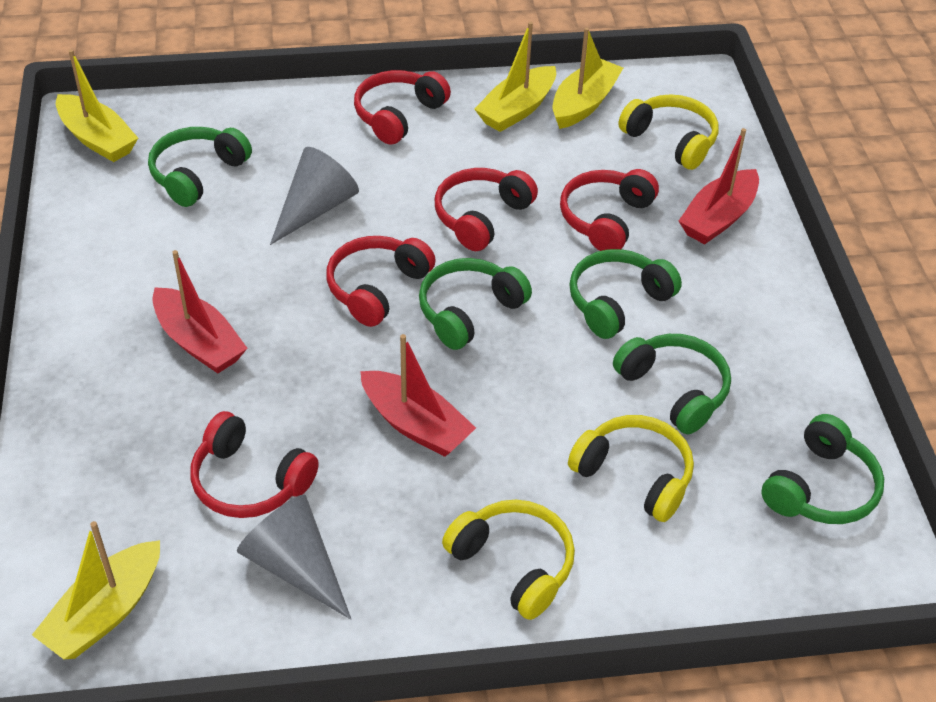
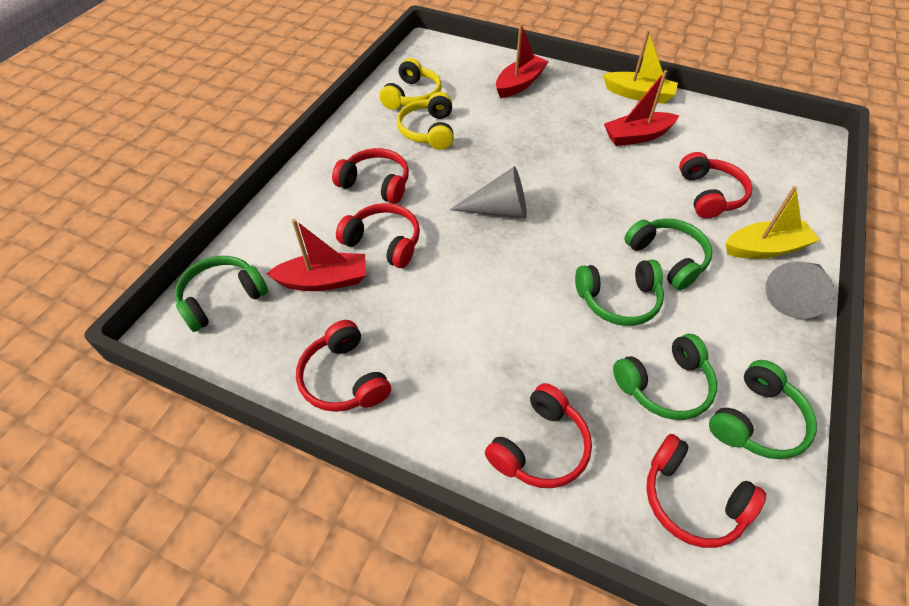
red headphones: [190,411,319,518] [326,236,436,327] [354,70,451,145] [435,168,538,251] [560,169,659,251] = 5 -> [296,320,391,412] [332,148,409,204] [336,203,420,268] [485,383,592,488] [646,434,766,548] [679,152,753,218] = 6
yellow boat: [32,521,160,659] [56,49,138,162] [475,22,556,132] [553,27,623,129] = 4 -> [603,30,678,104] [726,186,820,259] = 2
yellow headphones: [442,500,575,620] [568,415,694,522] [619,94,719,170] = 3 -> [379,58,441,110] [397,92,454,150] = 2

